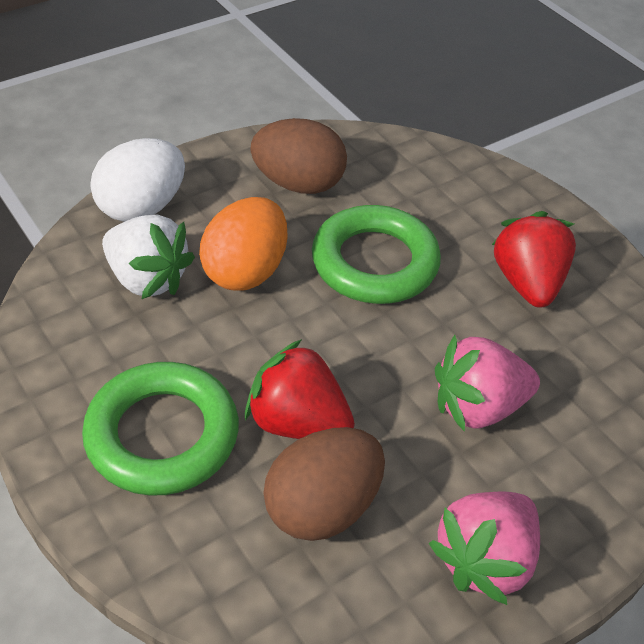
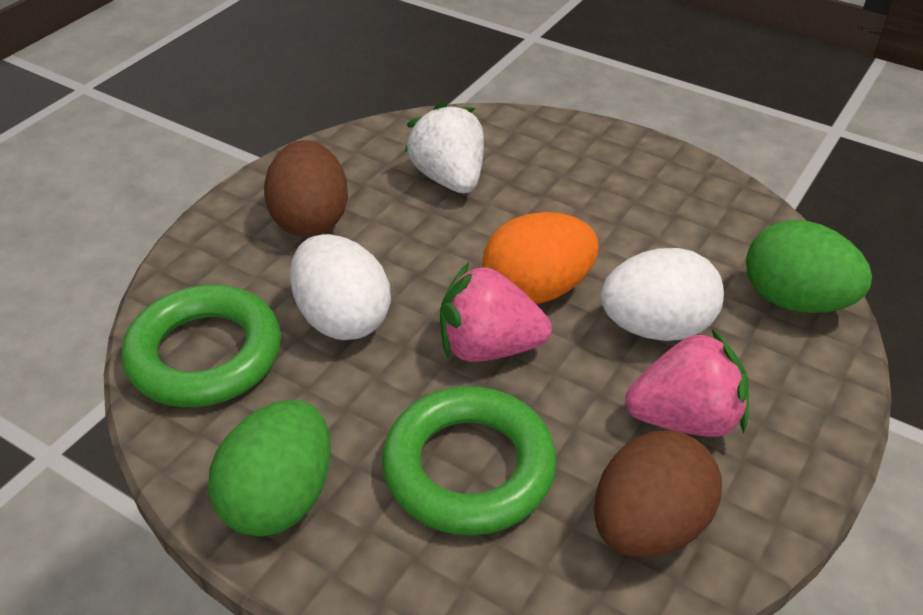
green egg: none = 0 -> [208,400,331,537] [746,220,872,313] = 2
red strawberry: [245,339,355,439] [492,211,576,308] = 2 -> none = 0
white egg: [90,138,185,222] = 1 -> [290,234,391,340] [600,248,724,341] = 2

